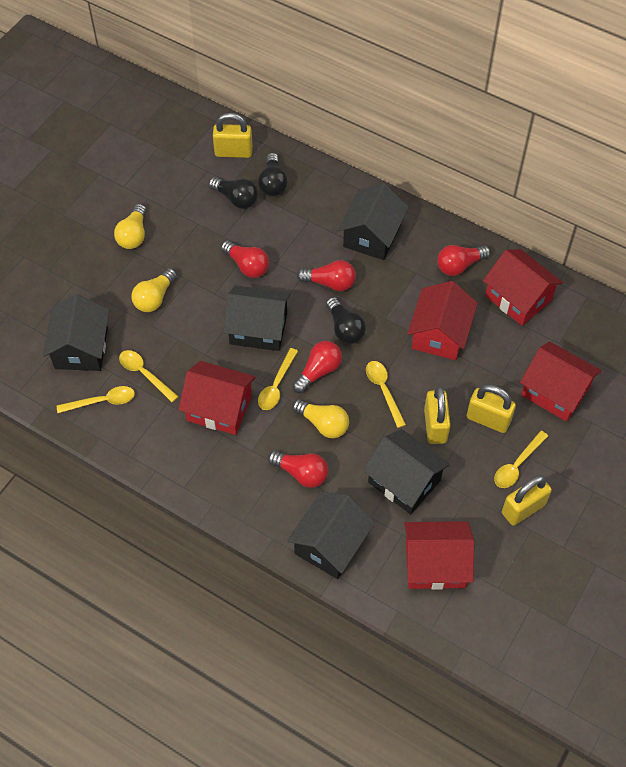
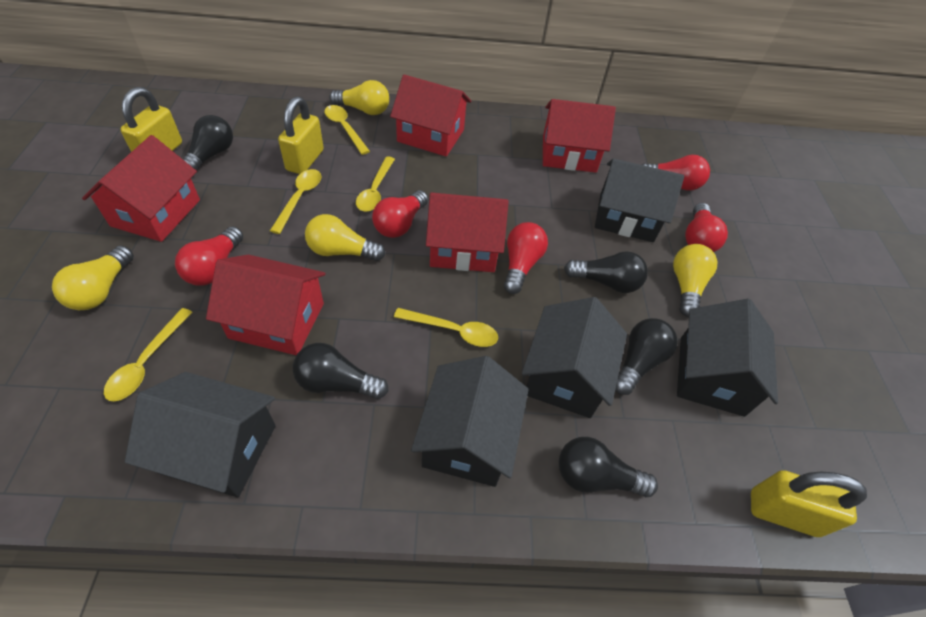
black light bulb: [208,177,258,209] [258,153,288,196] [326,297,366,344] = 3 -> [183,115,233,171] [293,343,389,399] [559,437,658,497] [564,251,648,293] [615,318,678,395] = 5
yellow light bulb: [114,204,146,249] [131,268,177,312] [292,399,349,438] = 3 -> [52,245,134,310] [305,214,385,261] [329,80,389,115] [673,244,717,317] = 4
yellow padlock: [213,113,253,158] [424,386,451,444] [467,385,516,433] [502,475,552,526] = 4 -> [120,87,182,152] [278,96,324,174] [751,470,867,537] = 3

